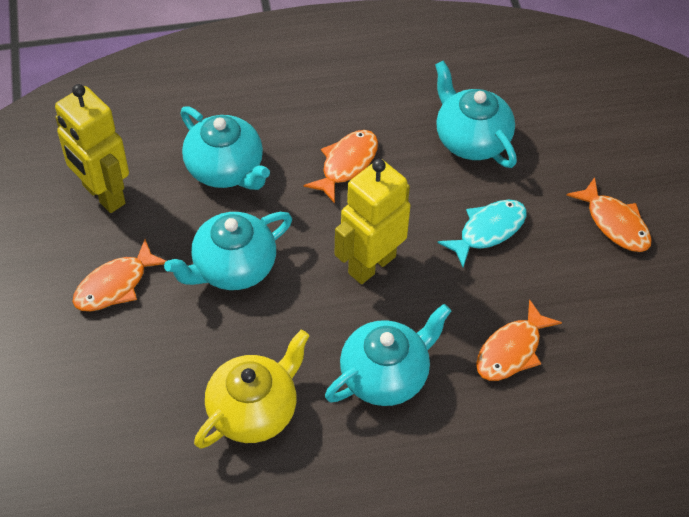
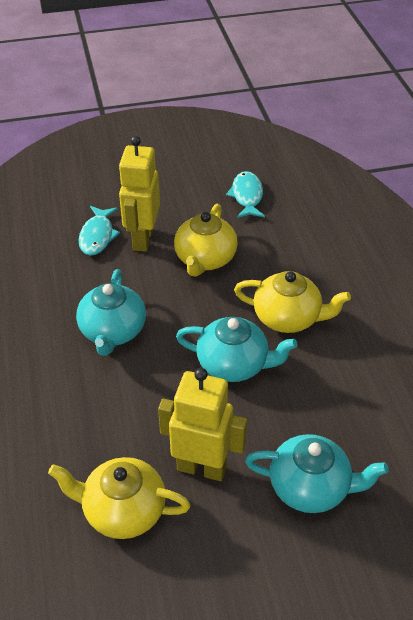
orange fish: [73,239,166,311] [304,130,378,204] [476,299,562,381] [567,177,652,252] = 4 -> none = 0
turquoise fish: [437,200,527,268] = 1 -> [79,206,120,256] [226,171,265,218] = 2
turquoise teapot: [164,212,292,290] [180,106,270,190] [325,304,451,406] [435,60,517,168] = 4 -> [76,269,146,356] [176,317,298,382] [245,434,389,513] = 3
yellow teapot: [194,330,310,449] = 1 -> [48,457,190,539] [174,204,238,277] [234,271,351,333] = 3

